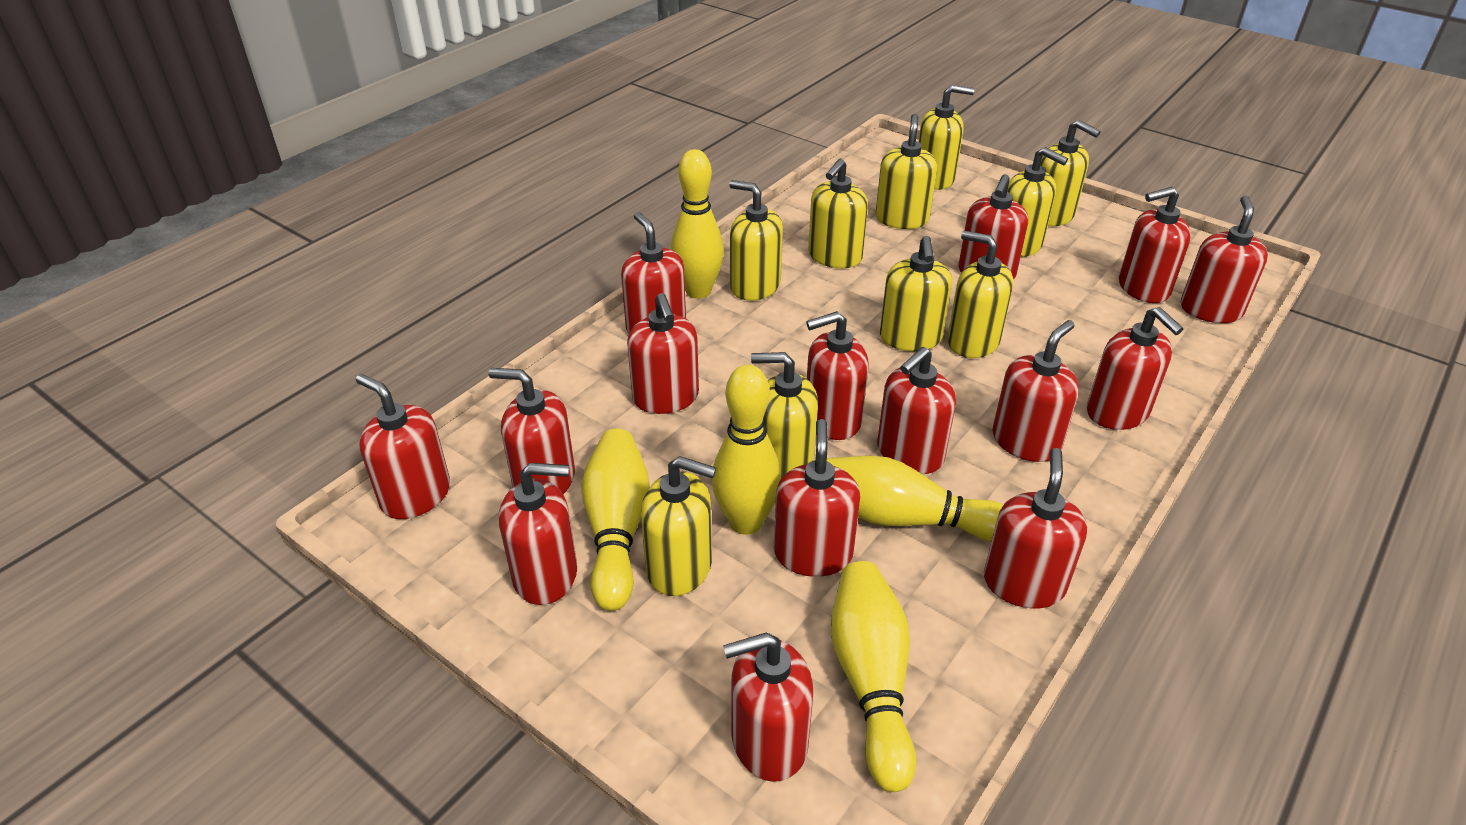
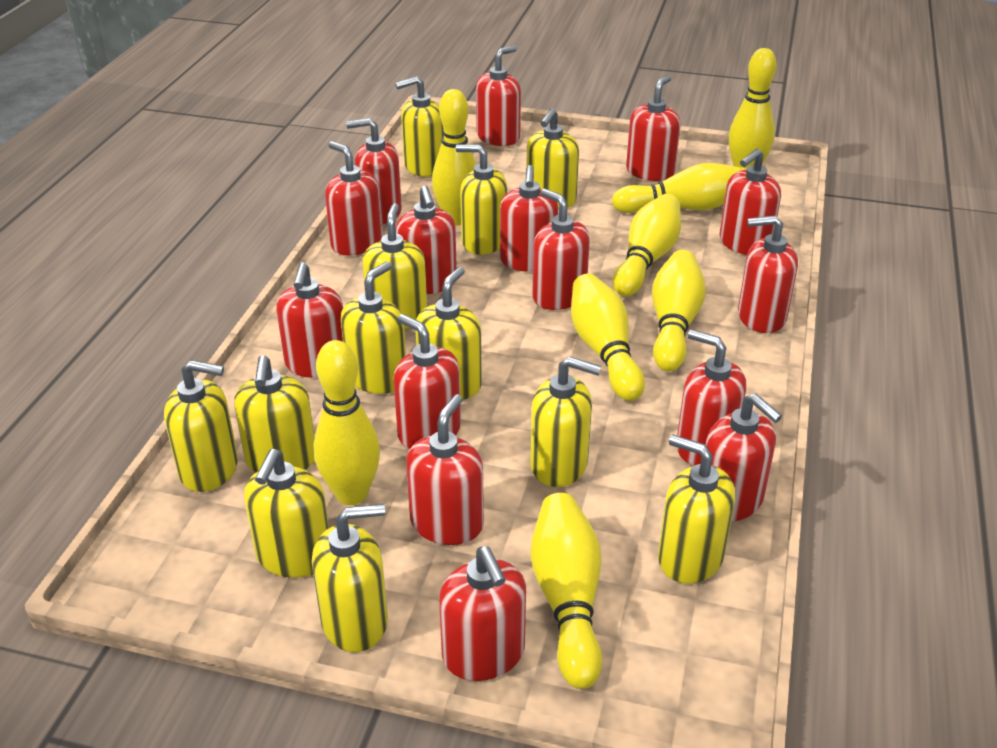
yellow bowling pin: [582,429,650,611] [671,149,724,299] [712,365,781,535] [827,456,1003,542] [831,561,916,792] = 5 -> [313,340,380,505] [432,89,476,226] [530,493,602,689] [571,273,645,401] [612,163,747,213] [613,194,681,297] [652,250,706,371] [729,48,777,168] = 8
yellow soap dispenser: [641,456,716,596] [729,180,783,301] [751,352,818,478] [808,159,868,268] [876,114,937,229] [880,236,952,351] [918,85,974,190] [948,231,1013,358] [1007,147,1068,257] [1041,120,1101,226] = 10 -> [164,360,238,492] [234,355,315,473] [244,449,329,578] [312,504,388,652] [341,262,406,394] [362,203,427,329] [395,76,444,177] [415,267,482,400] [456,145,507,255] [526,108,579,208] [530,357,601,487] [658,435,735,584] = 12

